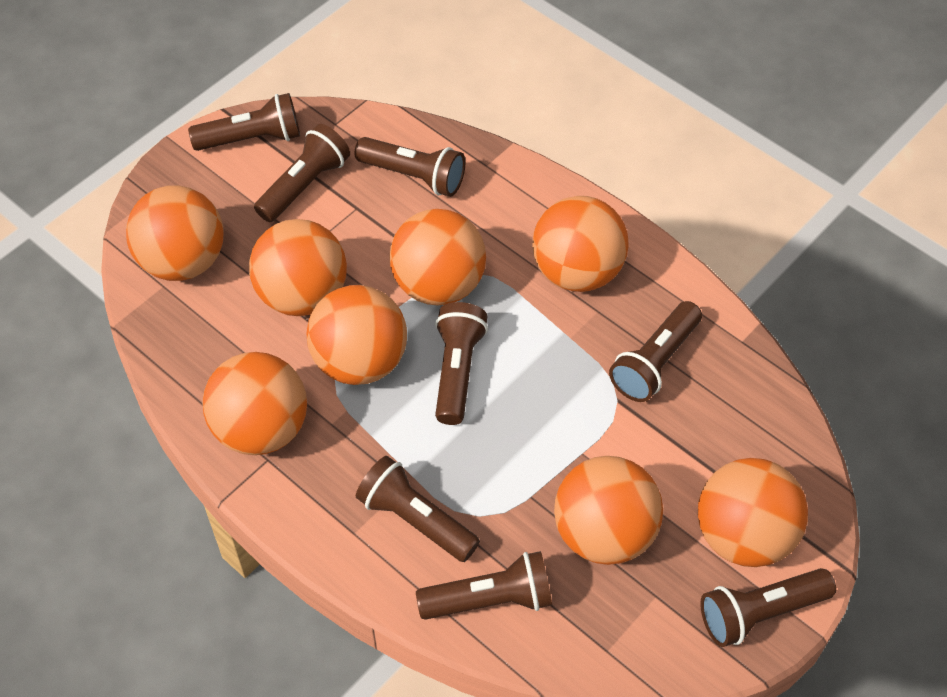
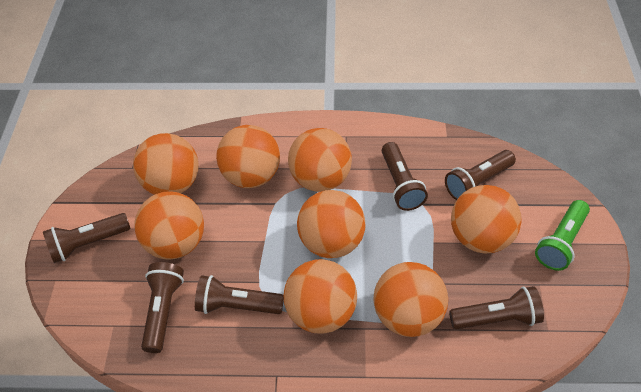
brown flashlight: [188,93,300,151] [254,124,350,222] [354,137,465,197] [356,456,480,562] [416,551,552,620] [435,302,488,425] [609,301,702,402] [700,568,836,647] = 8 -> [43,213,130,263] [141,262,184,353] [195,275,284,314] [382,142,428,211] [445,150,516,200] [449,286,544,330] = 6
green flashlight: none = 0 -> [535,200,590,271] = 1

